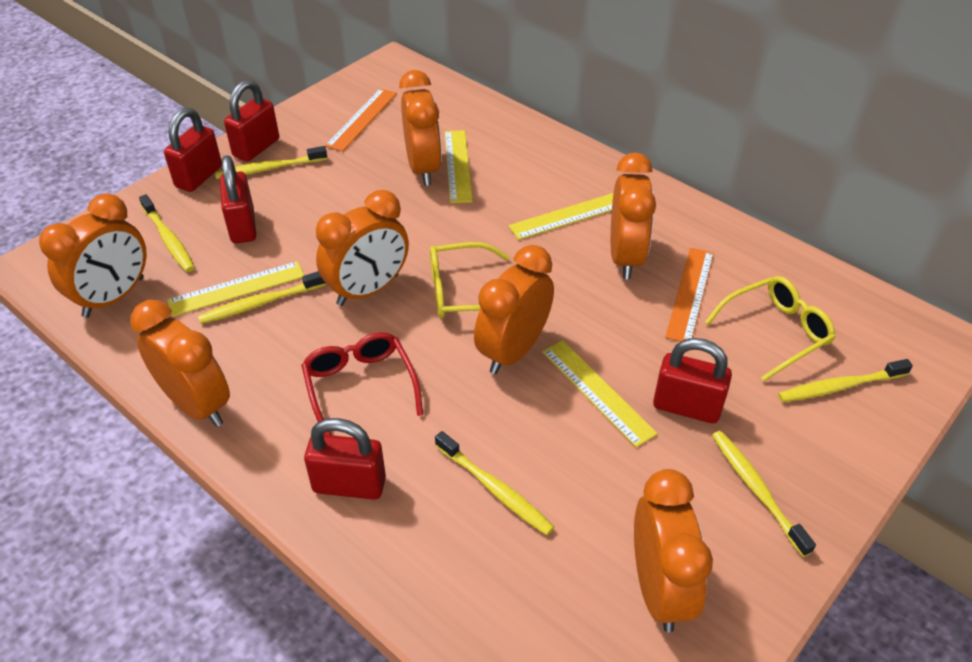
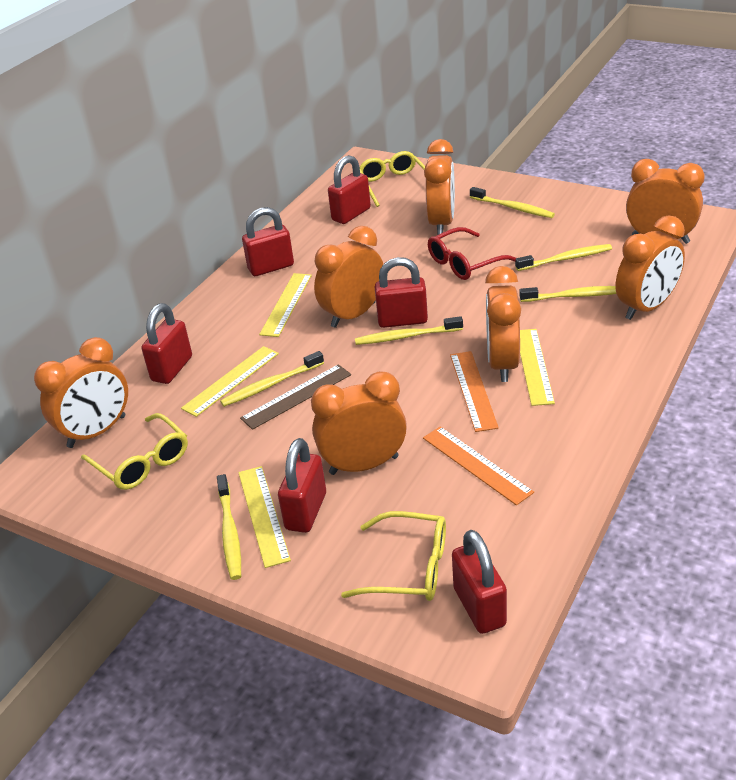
brown ruler: none = 0 -> [240,364,351,430] = 1
red padlock: [164,108,222,192] [220,155,256,244] [224,80,279,162] [304,418,386,500] [653,338,732,424] = 5 -> [141,303,192,384] [242,207,294,276] [278,438,326,533] [328,155,371,224] [375,257,428,328] [452,530,507,634] = 6
yellow glasses: [430,242,510,318] [705,276,836,381] = 2 -> [81,413,188,490] [341,511,446,601] [360,151,425,207] = 3

